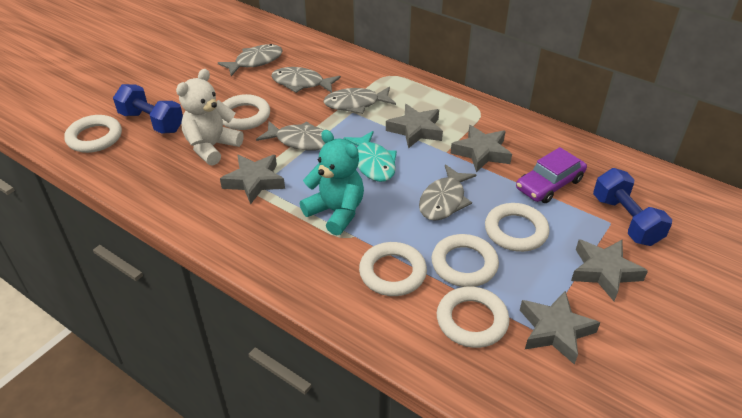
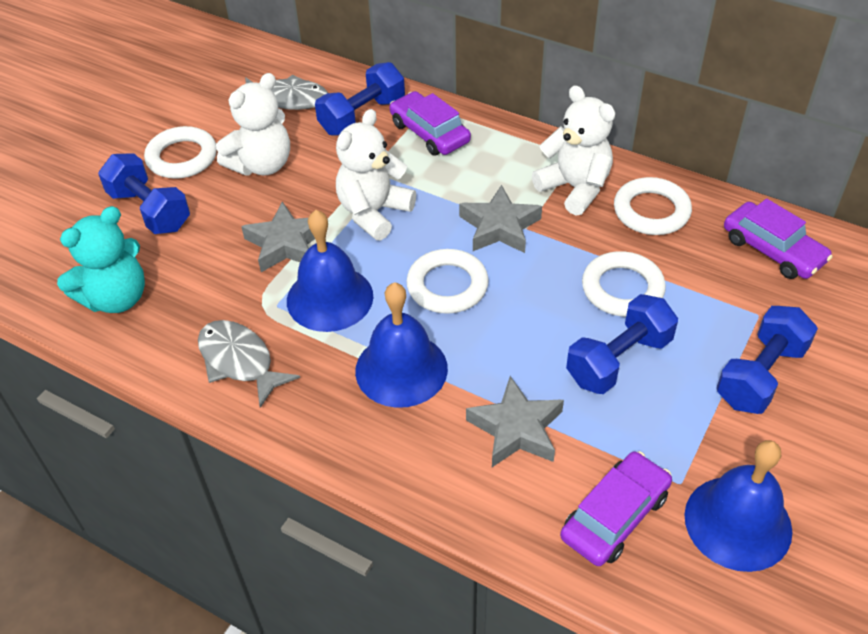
blue bell: none = 0 -> [287,210,373,332] [355,282,448,408] [685,440,792,572] = 3
blue dumbbell: [113,84,183,134] [593,168,672,246] = 2 -> [98,153,190,234] [315,62,405,136] [566,294,678,394] [716,306,818,414] = 4
grey fish: [218,44,283,76] [256,121,326,150] [271,67,341,93] [323,87,396,114] [419,164,476,221] = 5 -> [198,320,300,408] [245,74,328,110] = 2
grey star: [220,155,285,204] [386,104,443,149] [450,125,512,172] [520,291,601,364] [571,239,648,301] = 5 -> [241,202,315,272] [459,185,542,253] [466,376,564,467] = 3
purple car: [516,147,587,203] = 1 -> [389,91,471,156] [560,451,672,566] [724,198,832,279] = 3
turquoise fish: [343,131,397,182] = 1 -> none = 0
white ring: [64,115,122,153] [222,94,270,130] [359,242,427,296] [432,234,499,287] [437,287,510,348] [485,203,549,252] = 6 -> [144,126,217,179] [407,249,489,314] [582,251,666,317] [614,177,692,235] = 4
white teddy bear: [176,69,244,166] = 1 -> [216,73,290,176] [336,109,416,240] [532,85,615,216] = 3

